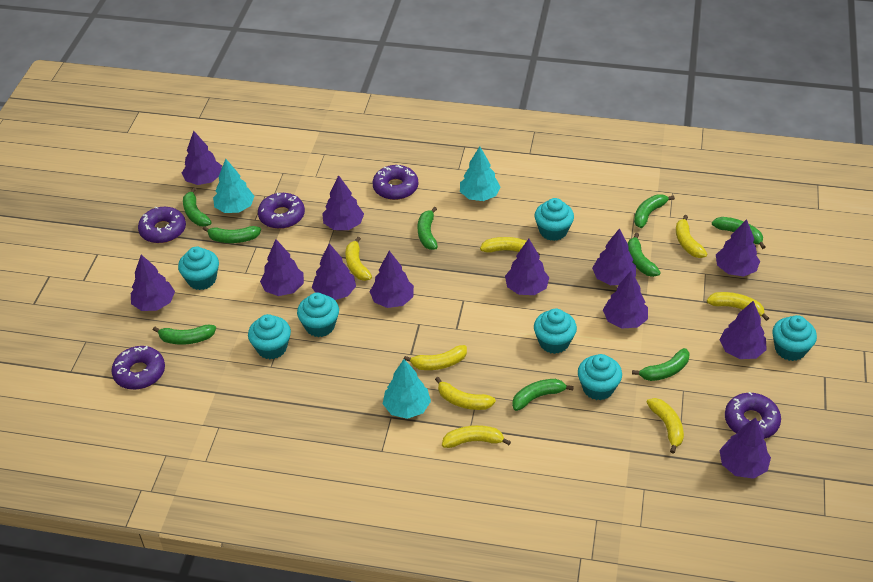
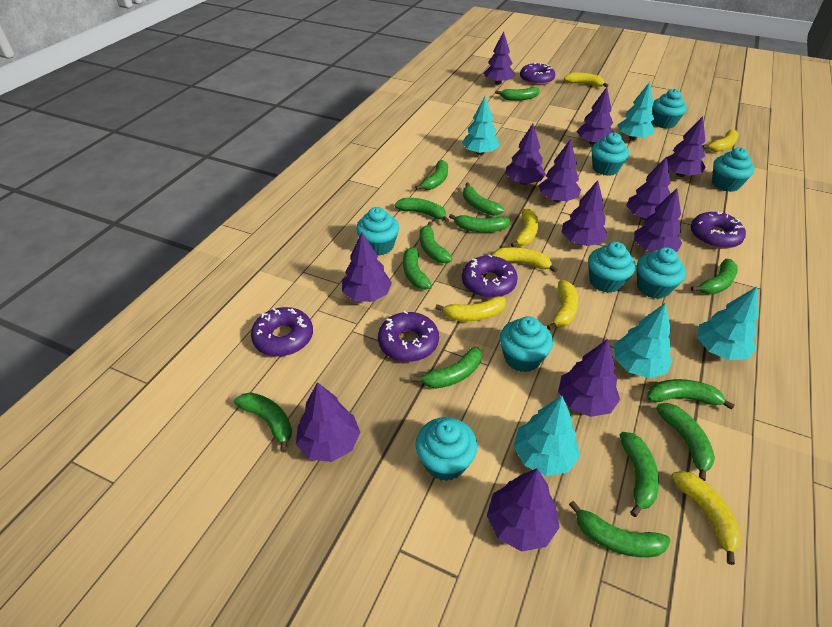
green banana: [153,324,216,345] [183,188,212,226] [203,226,261,243] [418,207,438,250] [512,379,574,411] [628,233,661,277] [632,348,690,381] [634,195,675,228] [712,217,765,249] = 9 -> [234,392,292,453] [394,198,449,223] [403,243,432,289] [412,347,482,389] [415,160,448,190] [420,221,452,263] [449,214,511,232] [463,183,504,216] [495,87,540,101] [569,501,671,557] [620,432,659,517] [647,379,735,410] [656,403,715,481] [691,259,738,295] = 14
turquoise cupcake: [178,247,219,290] [248,314,291,359] [297,293,339,337] [534,309,577,354] [535,198,574,241] [578,354,622,400] [772,315,817,361] = 7 -> [356,207,399,256] [415,417,477,481] [500,316,553,372] [588,242,636,293] [592,133,629,176] [637,247,686,299] [652,89,687,129] [712,148,754,192] = 8
turquoise tree: [213,159,254,213] [383,359,431,419] [460,146,501,201] = 3 -> [462,96,499,155] [513,396,580,476] [614,303,673,378] [617,82,655,140] [697,286,759,360] = 5
yellow banana: [345,237,372,281] [404,345,467,370] [435,377,496,410] [442,425,511,448] [480,237,540,256] [647,398,684,454] [676,215,707,258] [707,292,769,321] = 8 -> [435,296,506,321] [492,247,558,273] [511,208,539,247] [547,280,578,330] [564,73,609,87] [671,471,742,565] [702,129,738,152] = 7

